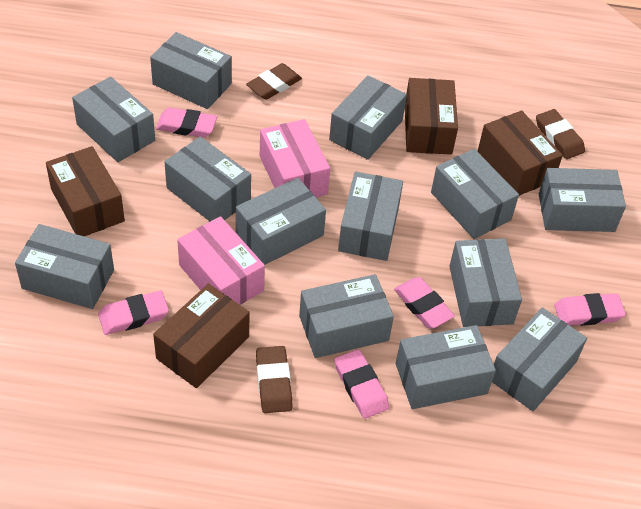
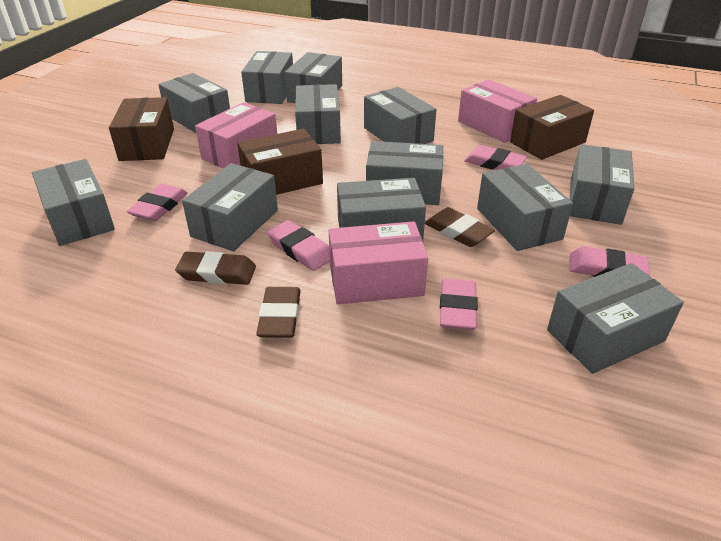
brown box: [46,146,125,236] [153,284,249,388] [405,78,458,155] [478,110,563,196] = 4 -> [109,97,174,161] [237,129,323,195] [510,95,594,160] = 3
grey box: [15,224,114,309] [72,77,155,162] [150,32,232,109] [165,137,251,221] [236,178,326,265] [299,274,394,358] [329,75,407,160] [338,171,403,261] [396,325,496,409] [431,149,519,239] [449,238,522,327] [492,307,587,411] [539,168,626,232] = 13 -> [32,159,115,246] [158,73,230,133] [182,163,278,251] [241,51,293,104] [284,52,342,103] [295,84,341,144] [337,178,426,240] [364,87,437,144] [366,141,443,205] [477,164,573,251] [547,263,684,374] [569,144,634,225] = 12
pink box: [177,216,265,305] [260,119,330,197] = 2 -> [195,102,277,169] [329,221,428,305] [458,79,537,143] = 3

